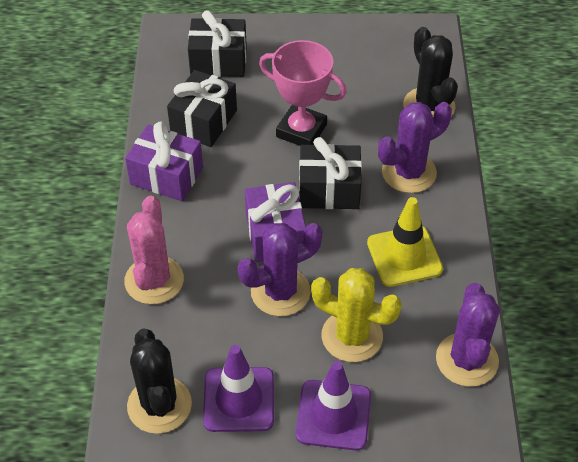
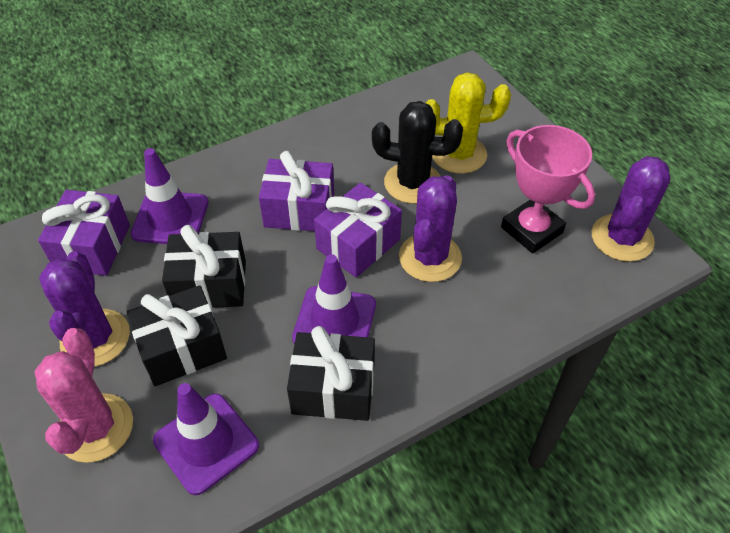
black cactus: [127,329,192,434] [403,27,458,116] = 2 -> [372,101,463,204] = 1
purple gift: [125,121,203,201] [245,182,306,262] = 2 -> [38,190,130,276] [259,151,334,231] [314,183,402,278] = 3
purple traffic cone: [203,345,274,432] [296,361,371,451] = 2 -> [131,148,208,244] [153,383,259,495] [292,254,376,344] = 3
yellow traffic cone: [367,197,443,287] = 1 -> none = 0

